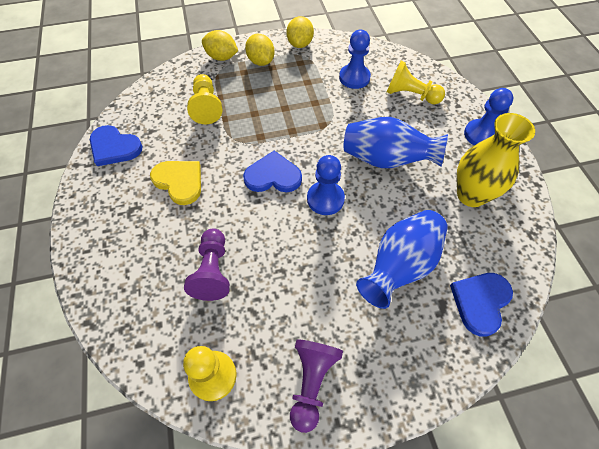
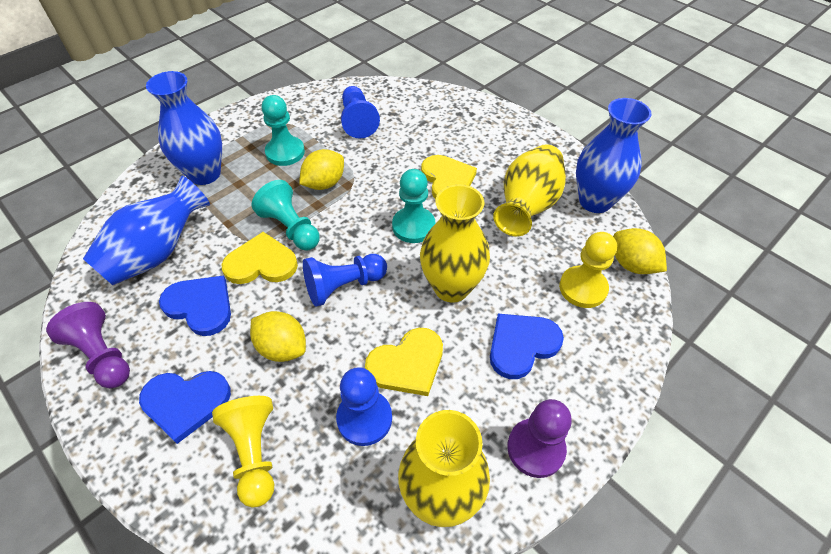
blue vase: [344,117,448,168] [356,210,448,309] = 2 -> [83,176,210,285] [146,71,222,185] [576,98,652,213] = 3
turquoise pawn: none = 0 -> [251,180,320,251] [262,95,305,166] [392,169,436,243] = 3
yellow heart: [150,161,201,205] = 1 -> [222,232,298,284] [365,328,443,396] [421,155,477,199] = 3
yellow pawn: [183,346,236,401] [187,74,222,124] [386,61,445,104] = 3 -> [212,396,274,508] [559,232,617,308] = 2
yellow vase: [457,113,535,207] = 1 -> [398,410,490,527] [420,184,490,303] [493,144,566,236] = 3

